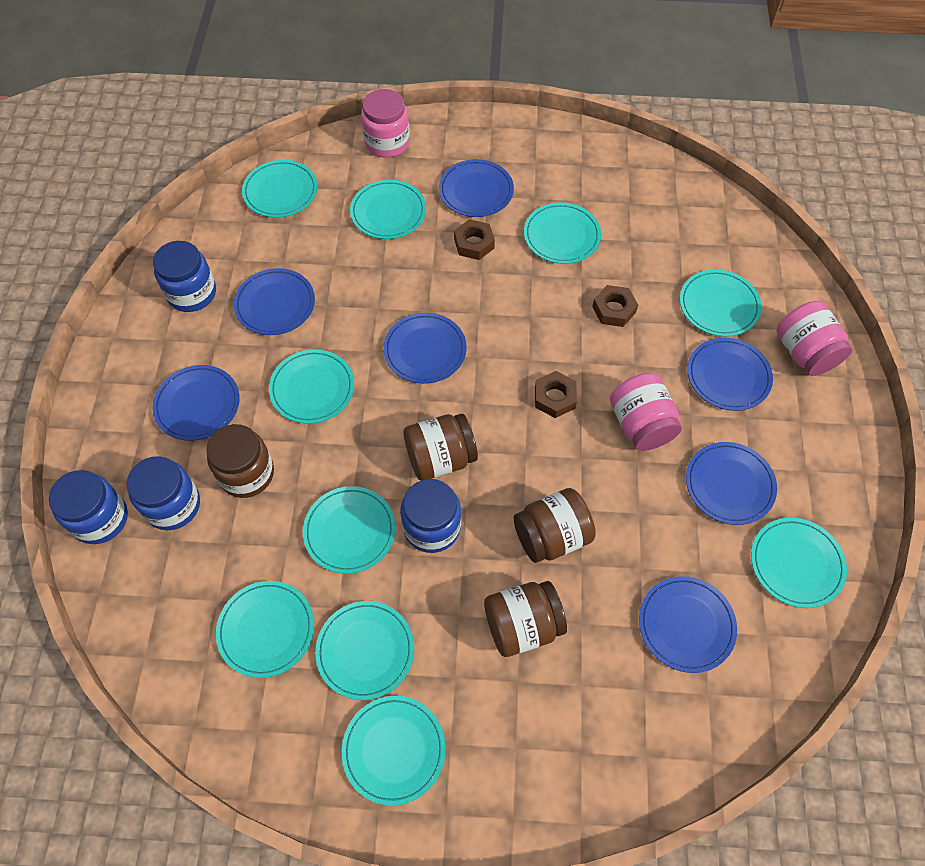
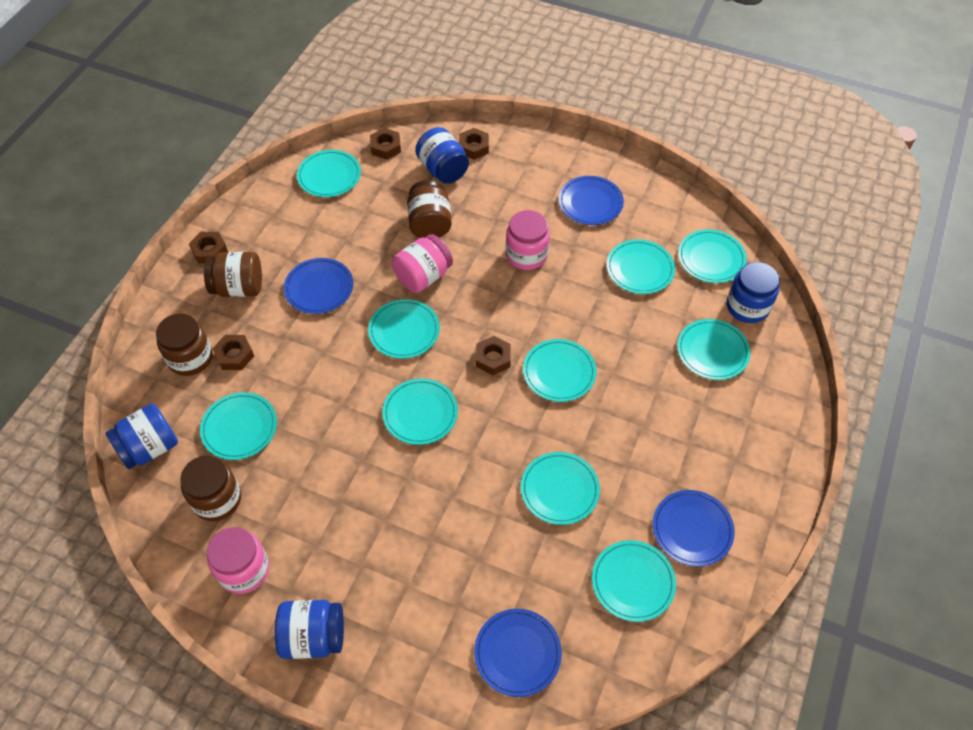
blue plate: [152,365,240,441] [233,268,315,335] [383,313,467,384] [439,159,514,217] [639,576,737,673] [686,442,777,525] [687,338,773,411] = 7 -> [284,258,353,314] [474,609,562,697] [559,176,624,225] [653,490,735,567] = 4
brown nut: [454,219,495,260] [535,371,577,418] [592,285,638,327] = 3 -> [189,232,228,264] [212,335,254,370] [370,128,401,160] [459,128,489,160] [476,336,511,375] = 5

